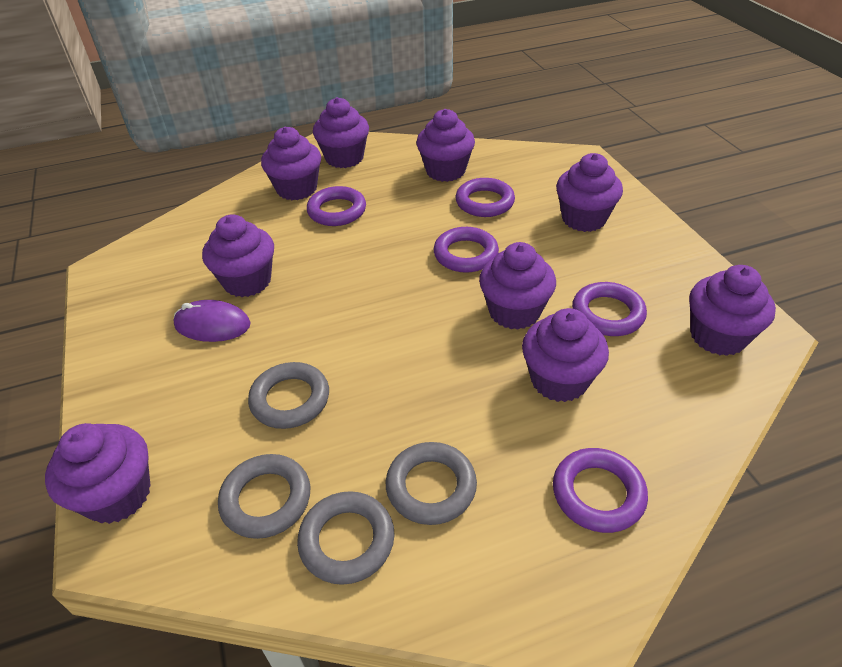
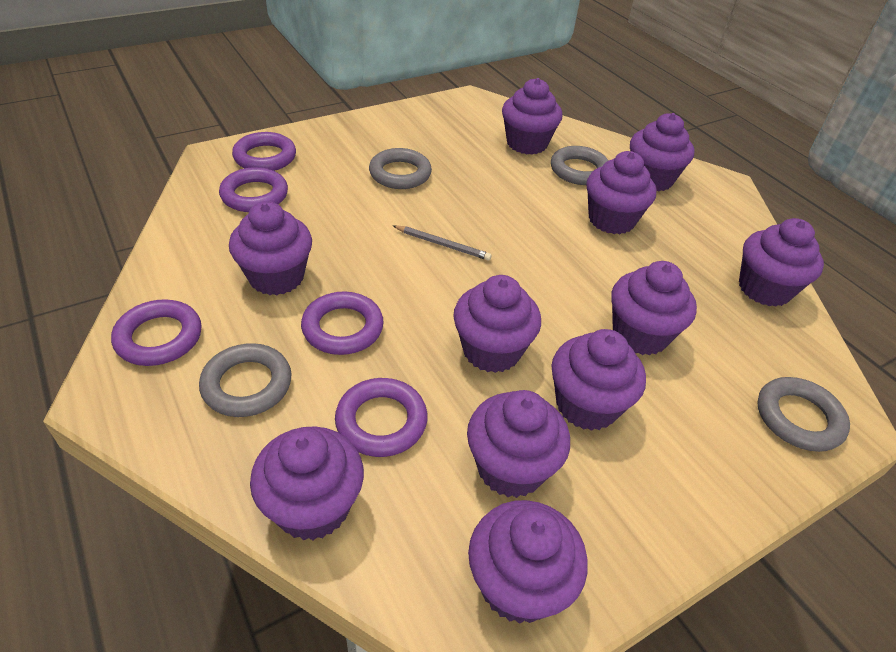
grey pencil: none = 0 -> [393,225,492,261] = 1
purple cupcake: [45,423,151,524] [202,214,274,297] [261,127,321,200] [313,97,369,168] [416,109,475,182] [479,242,556,330] [522,308,609,402] [556,153,623,232] [689,265,776,356] = 9 -> [229,201,312,295] [250,426,364,540] [453,275,541,373] [467,390,570,498] [468,500,588,624] [502,78,562,155] [551,329,646,431] [586,151,656,234] [611,261,697,355] [630,113,694,192] [739,218,824,307] = 11
purple mouse: [173,300,251,342] = 1 -> none = 0

